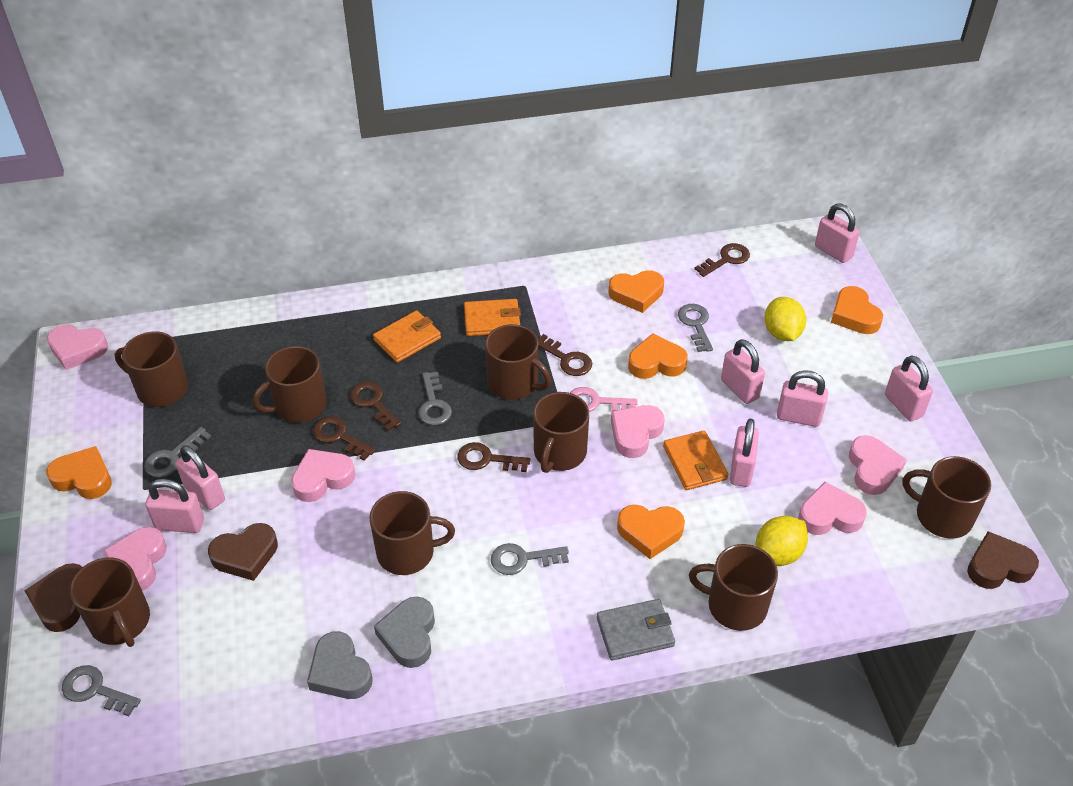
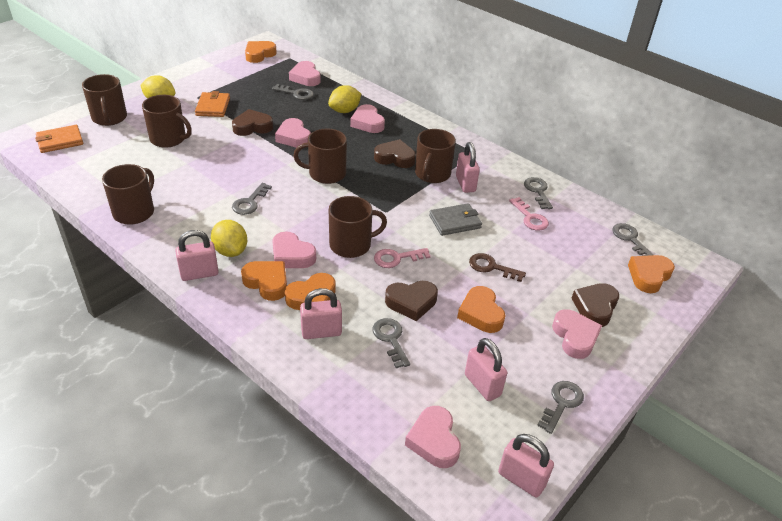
brown heart: [25,563,82,632] [208,523,278,581] [967,531,1039,589] = 3 -> [232,109,273,136] [374,139,416,168] [385,281,438,321] [571,283,619,327] = 4
brown key: [313,416,375,461] [350,382,401,431] [457,442,530,472] [538,334,592,376] [694,243,750,277] = 5 -> [469,253,526,282] = 1
brown mug: [70,558,150,647] [115,331,188,407] [253,346,327,423] [369,491,455,575] [485,324,551,400] [533,392,589,473] [689,544,778,631] [902,456,991,539] = 8 -> [82,74,127,126] [102,164,154,225] [142,95,192,148] [293,129,347,184] [329,196,387,258] [415,129,456,183] = 6
grey heart: [307,631,373,699] [374,597,435,668] = 2 -> none = 0
grey key: [62,665,141,716] [144,427,211,478] [418,372,452,425] [491,543,569,575] [678,304,713,352] = 5 -> [232,183,272,215] [272,84,314,100] [372,318,410,368] [524,177,553,209] [537,381,584,434] [612,223,654,256] = 6
orange wallet: [373,310,441,363] [464,299,521,336] [663,430,728,490] = 3 -> [35,125,83,153] [195,91,230,117] = 2
pink key: [570,387,637,412] = 1 -> [374,248,430,268] [509,197,549,231] = 2
pink padlock: [145,479,204,533] [175,445,225,510] [721,339,765,404] [730,419,759,487] [777,370,828,427] [815,203,860,263] [885,355,933,421] = 7 -> [175,230,219,281] [300,288,342,339] [456,142,480,193] [465,338,507,401] [498,434,554,498] = 5
yellow lemon: [756,516,808,566] [764,297,806,341] = 2 -> [140,75,175,99] [211,220,247,257] [328,85,361,113] = 3

